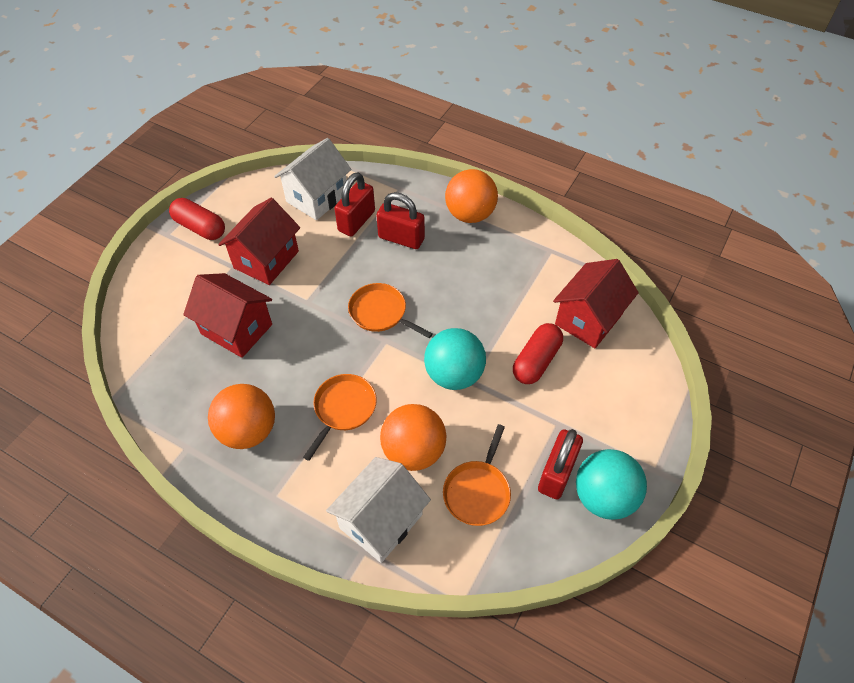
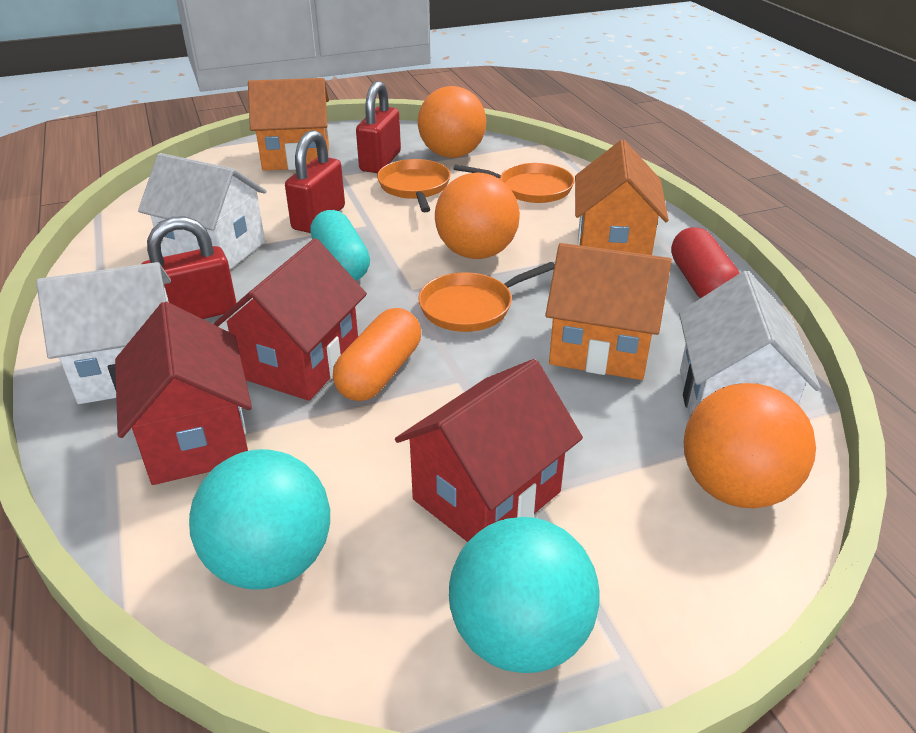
orange capsule: none = 0 -> [333,308,421,401] = 1
orange house: none = 0 -> [248,78,329,171] [545,243,672,380] [575,140,669,255] = 3
red capsule: [169,198,225,240] [513,323,563,384] = 2 -> [671,227,740,298] = 1
turquoise capsule: none = 0 -> [310,210,370,281] = 1
white house: [274,138,351,220] [326,457,431,563] = 2 -> [36,262,171,404] [138,153,267,269] [679,271,821,417] = 3

